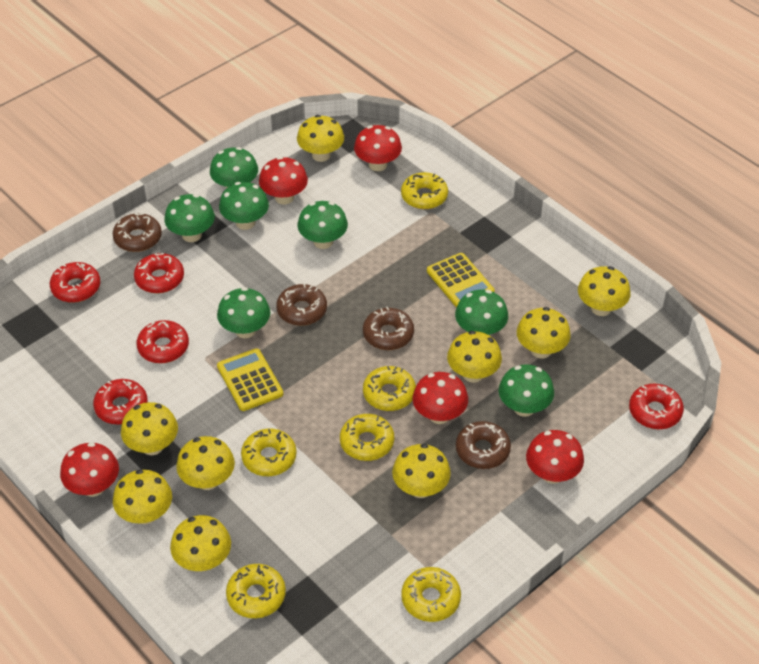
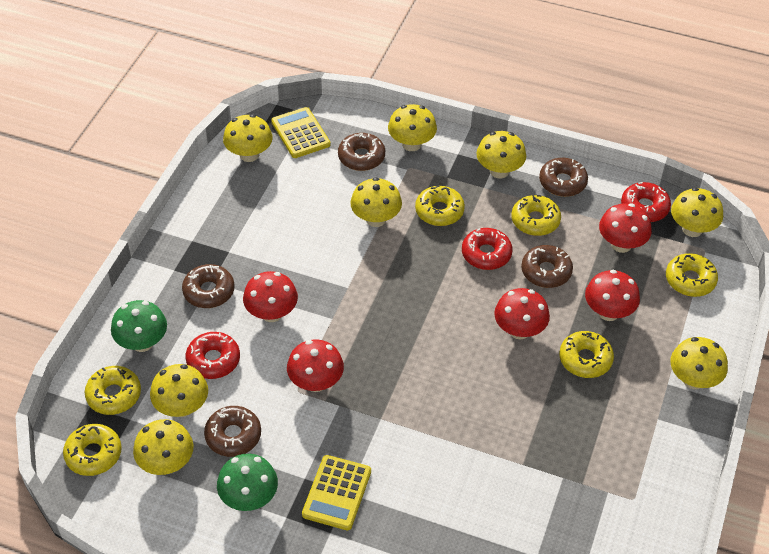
brown donut: [113,213,162,252] [276,284,327,326] [363,307,414,350] [456,421,511,469] = 4 -> [182,264,234,308] [204,406,261,457] [338,133,385,171] [521,245,573,288] [539,158,588,197] = 5
green mushroom: [164,194,215,242] [210,147,258,189] [217,287,270,338] [219,182,269,230] [297,201,348,249] [455,289,508,336] [499,364,554,417] = 7 -> [111,300,167,352] [217,454,278,511] = 2
red donut: [50,262,100,303] [93,379,148,425] [134,253,184,293] [137,320,189,363] [629,383,684,429] = 5 -> [185,332,240,379] [462,228,512,270] [621,182,671,222] = 3
yellow mushroom: [113,469,172,524] [121,402,178,455] [170,515,231,571] [176,436,235,490] [297,115,344,162] [392,444,451,498] [447,331,502,383] [517,307,571,359] [578,266,631,316] = 9 -> [133,419,194,475] [150,364,208,417] [223,114,273,162] [350,177,402,227] [388,104,437,151] [476,131,526,178] [670,337,728,389] [671,188,723,237] = 8

